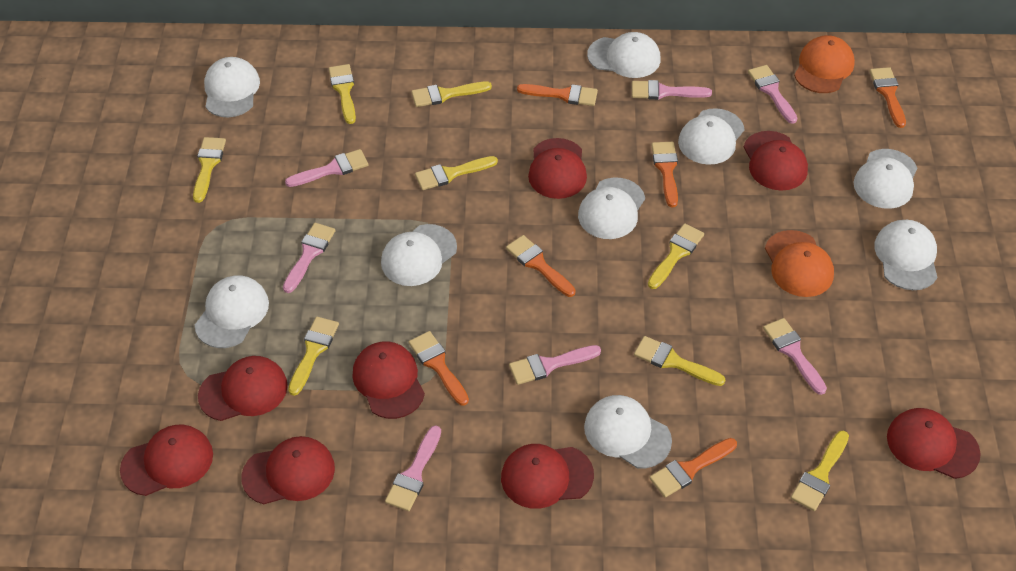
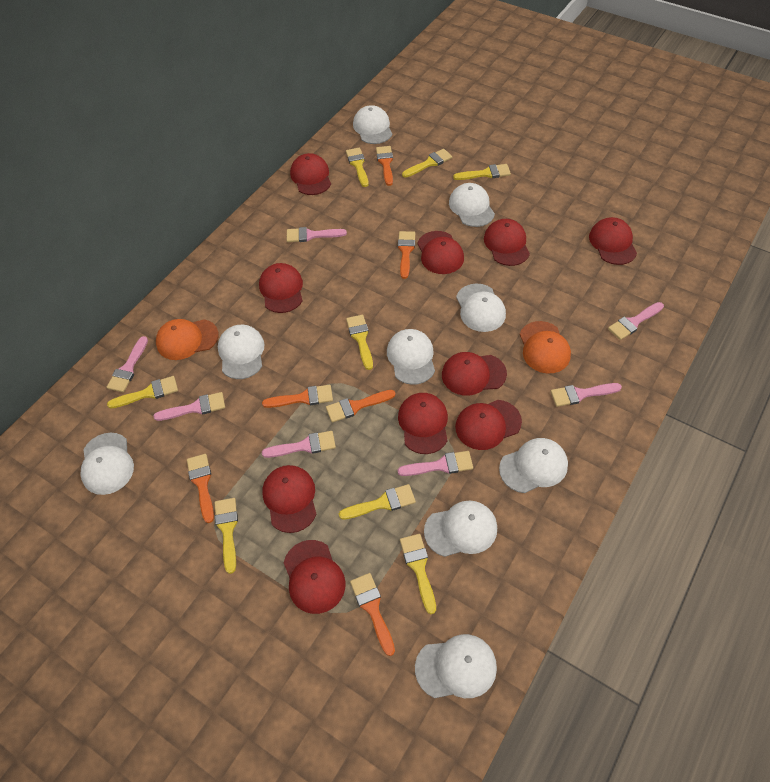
red cap: [120,425,213,496] [198,356,288,421] [241,436,335,504] [352,341,425,419] [501,444,594,509] [528,138,587,199] [744,131,808,191] [887,408,981,479] = 8 -> [259,263,303,313] [262,465,317,533] [284,540,346,614] [290,153,331,195] [398,393,448,454] [417,231,464,274] [442,352,507,396] [455,400,522,450] [484,219,530,266] [589,217,637,265] = 10

